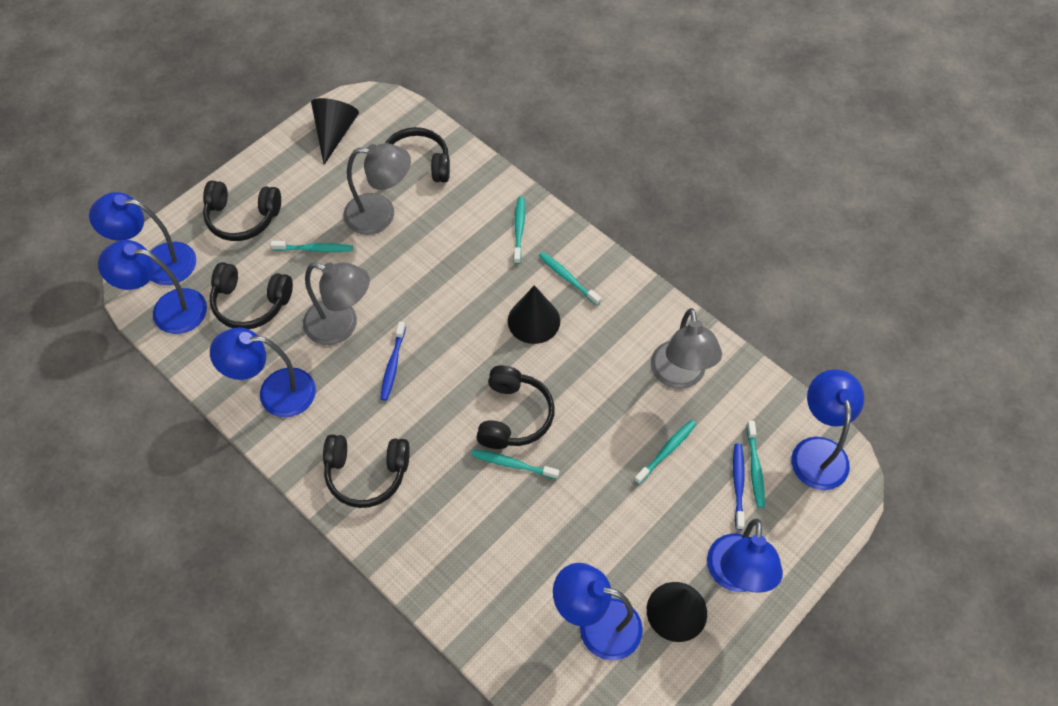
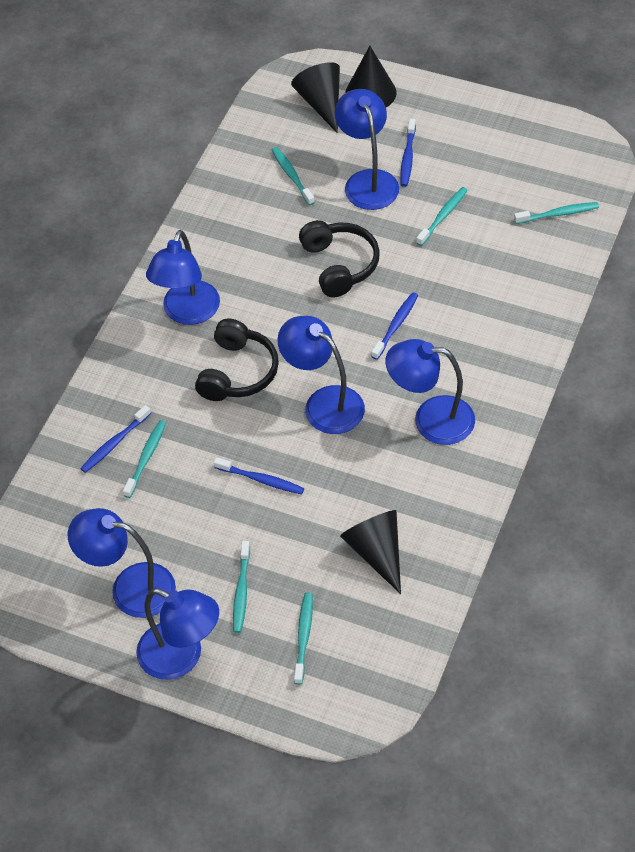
black headphones: [203,181,281,241] [210,262,293,329] [323,434,410,508] [385,127,450,182] [476,365,555,449] = 5 -> [195,318,279,401] [299,220,380,297] = 2
blue toothbrush: [380,321,406,401] [733,443,745,530] = 2 -> [80,405,151,473] [214,457,304,495] [371,292,418,360] [400,119,416,187] = 4
grey lamp: [303,262,370,345] [343,143,411,235] [651,308,722,389] = 3 -> none = 0

